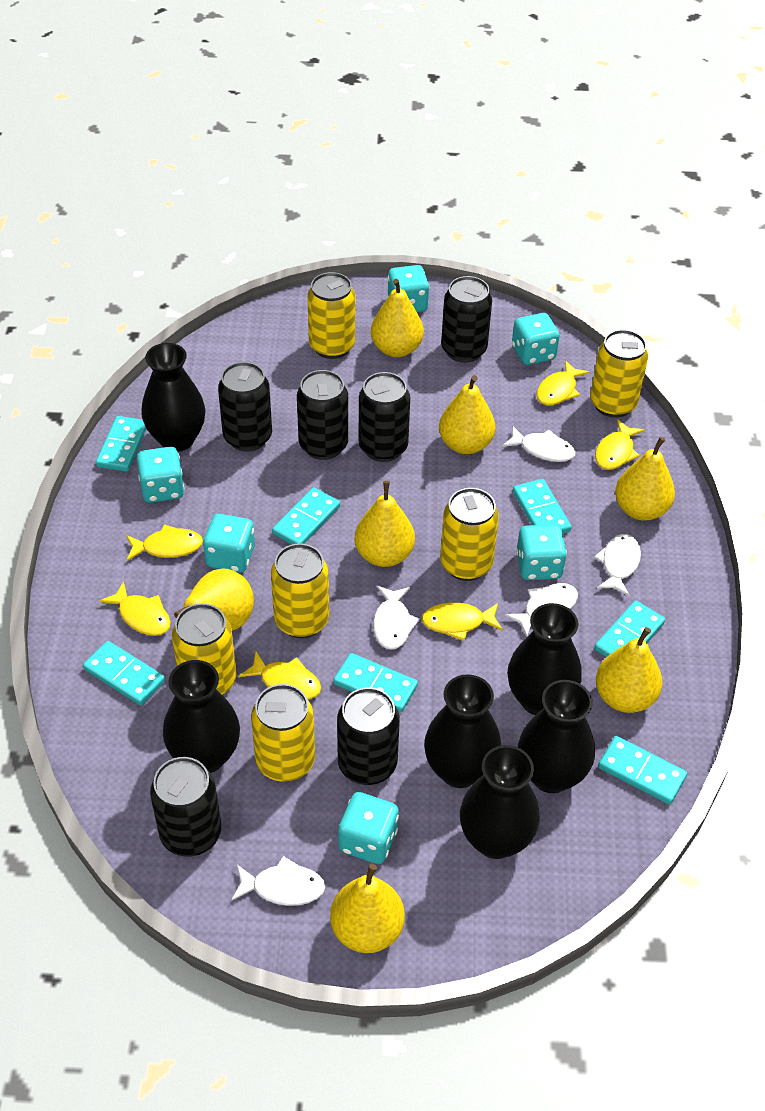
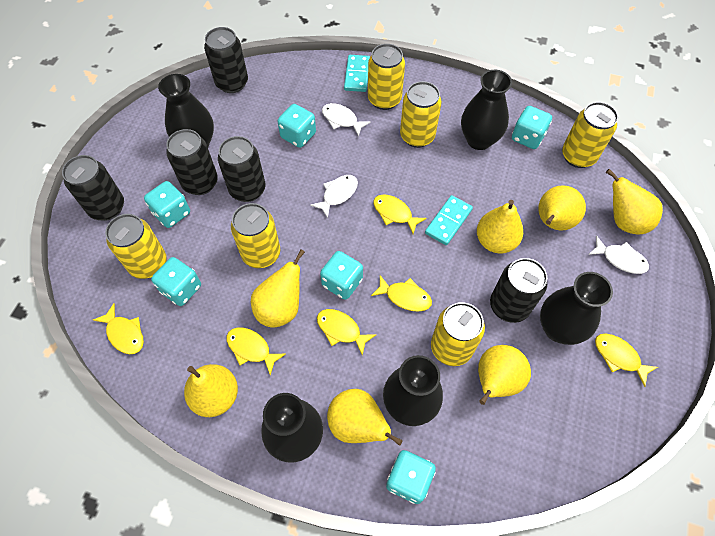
black can: [150,757,221,857] [218,362,272,452] [297,370,348,460] [337,687,400,785] [359,372,410,462] [441,276,492,363] = 6 -> [62,155,124,221] [166,129,218,195] [204,27,248,93] [218,136,265,202] [490,258,547,323] = 5
black vase: [141,343,205,452] [163,660,240,773] [424,674,501,788] [460,745,540,859] [508,603,582,715] [518,680,595,793] = 6 -> [158,74,214,147] [261,393,323,462] [383,355,443,426] [461,70,512,150] [540,272,613,345] = 5
turquoise domino: [83,641,165,705] [96,416,146,472] [272,487,340,544] [333,653,418,713] [513,479,572,533] [594,600,665,657] [598,736,687,804] = 7 -> [344,55,370,92] [425,195,473,245] = 2
white fish: [231,856,326,906] [373,586,420,649] [502,426,576,462] [505,583,578,637] [595,534,641,596] = 5 -> [310,175,358,218] [322,103,371,136] [588,236,649,274] = 3

